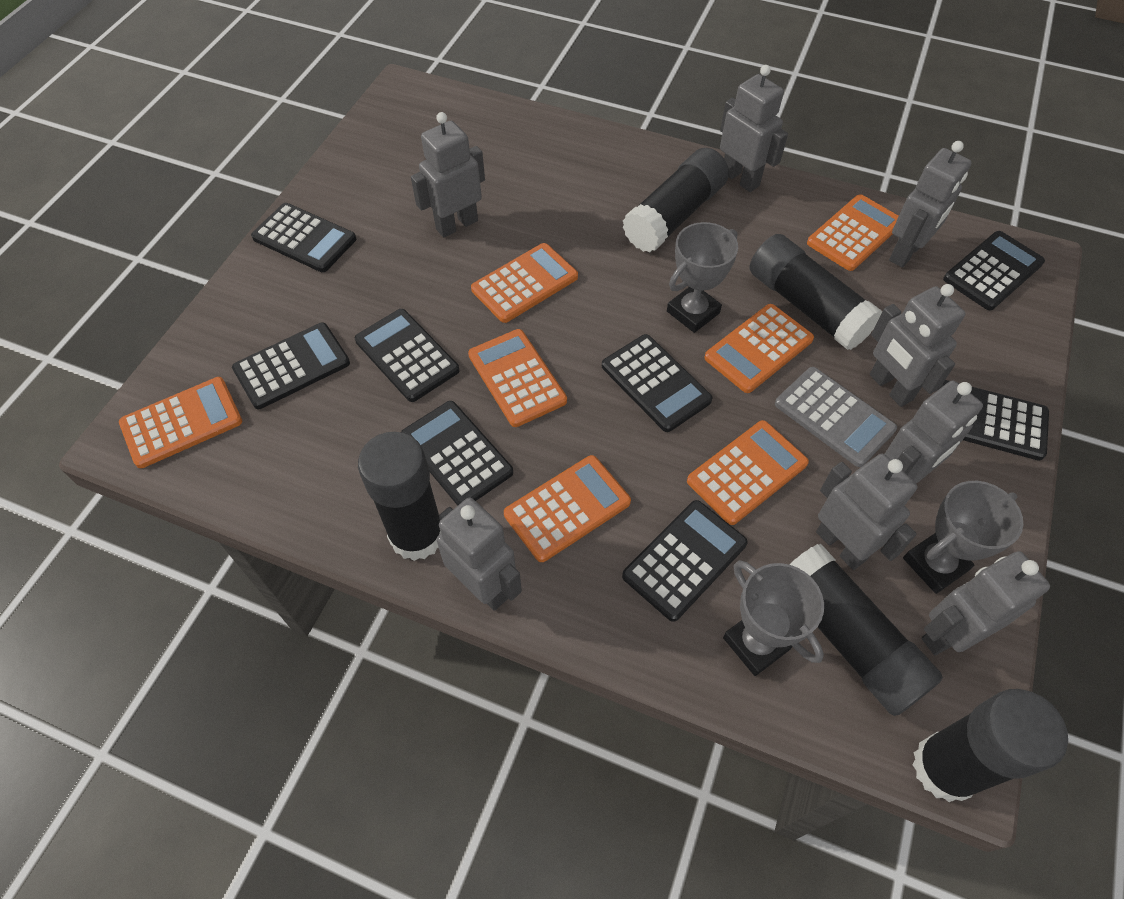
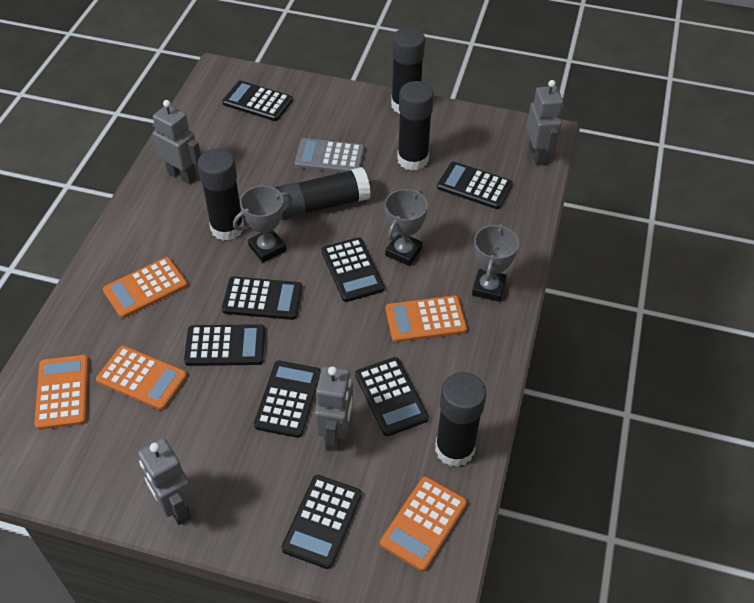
grey robot: [411,112,485,237] [437,497,522,611] [720,65,788,192] [816,454,918,570] [870,284,965,407] [885,381,983,484] [889,141,972,268] [922,551,1050,655] = 8 -> [138,438,195,525] [152,100,201,184] [315,366,353,451] [526,80,563,165] = 4
orange calculator: [119,377,242,468] [468,329,567,427] [471,243,578,323] [504,455,631,562] [687,420,809,525] [704,304,814,393] [807,194,899,271] = 7 -> [34,355,89,430] [96,346,187,410] [103,257,187,318] [380,477,467,571] [386,295,467,342] = 5

